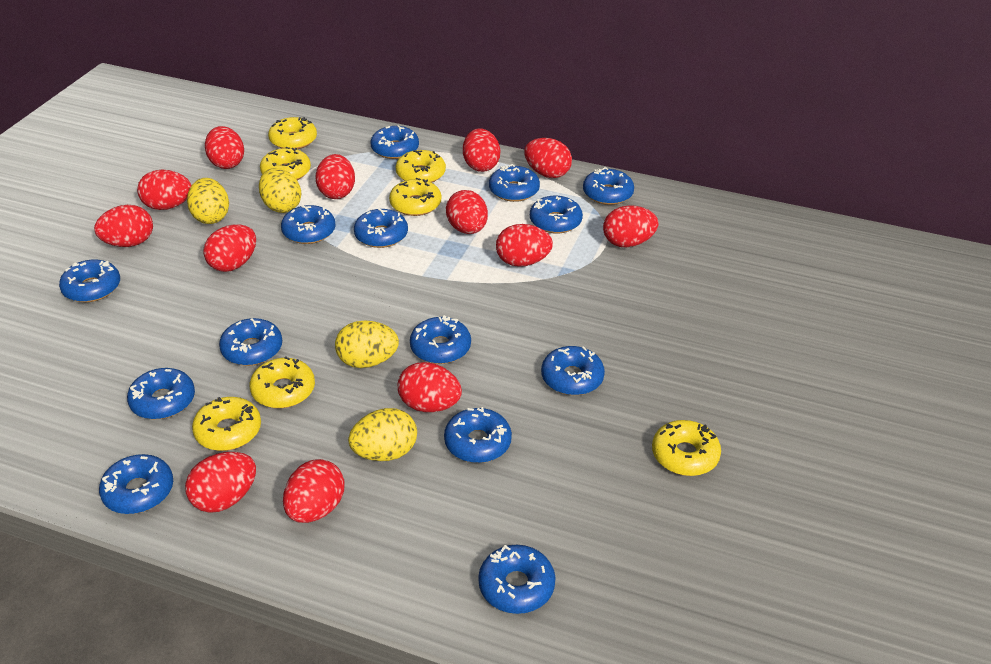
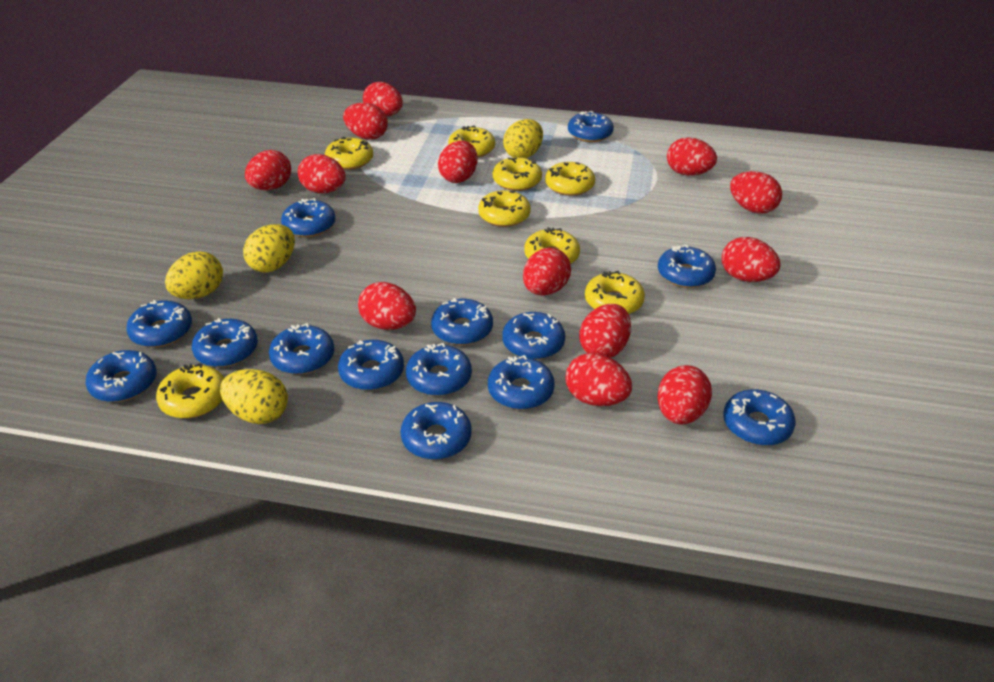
yellow donut: [192,397,261,451] [249,356,315,408] [260,147,311,180] [268,117,317,149] [389,178,441,216] [396,150,446,183] [652,420,721,476] = 7 -> [156,363,224,418] [325,137,373,170] [448,125,495,158] [478,190,531,227] [493,157,542,191] [524,227,580,264] [545,162,595,196] [585,271,645,314] = 8

